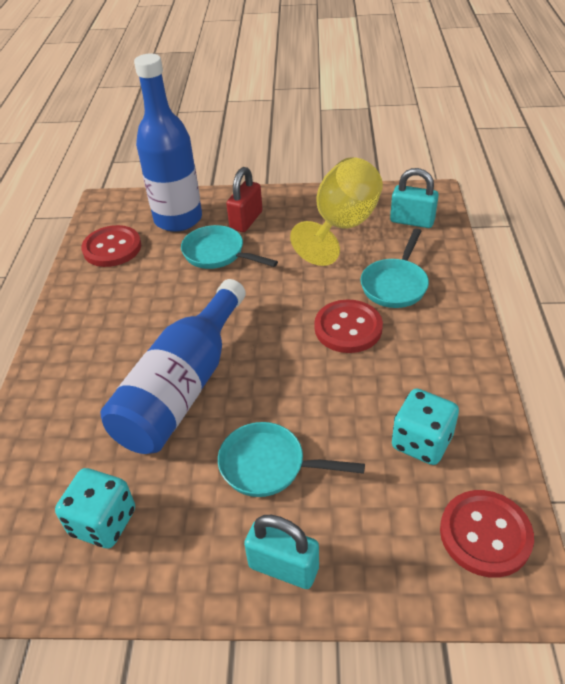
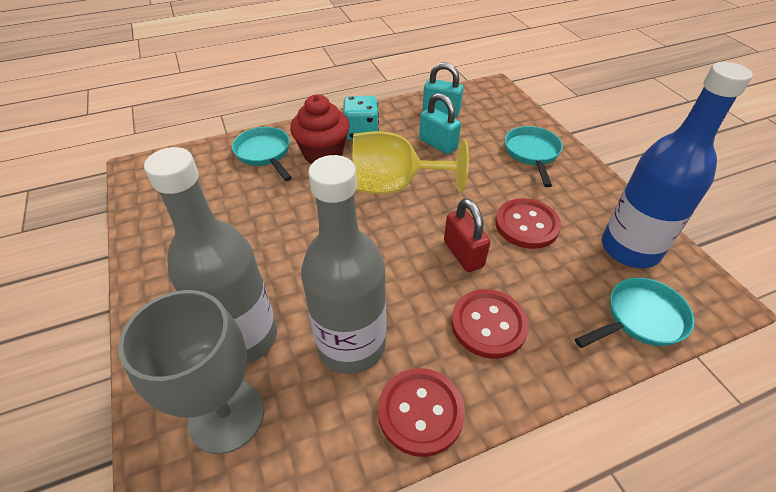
blue bottle: [100,279,246,454] [134,54,202,232] = 2 -> [602,62,753,268] = 1
grey bottle: none = 0 -> [144,147,277,364] [301,155,386,374] = 2
grey goblet: none = 0 -> [118,290,264,454] = 1
red cupcake: none = 0 -> [290,95,350,164] = 1
turquoise dice: [55,468,135,549] [392,389,459,465] = 2 -> [343,96,379,140] = 1

